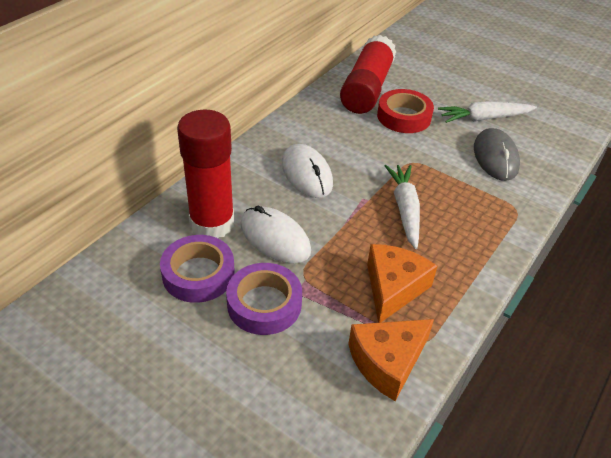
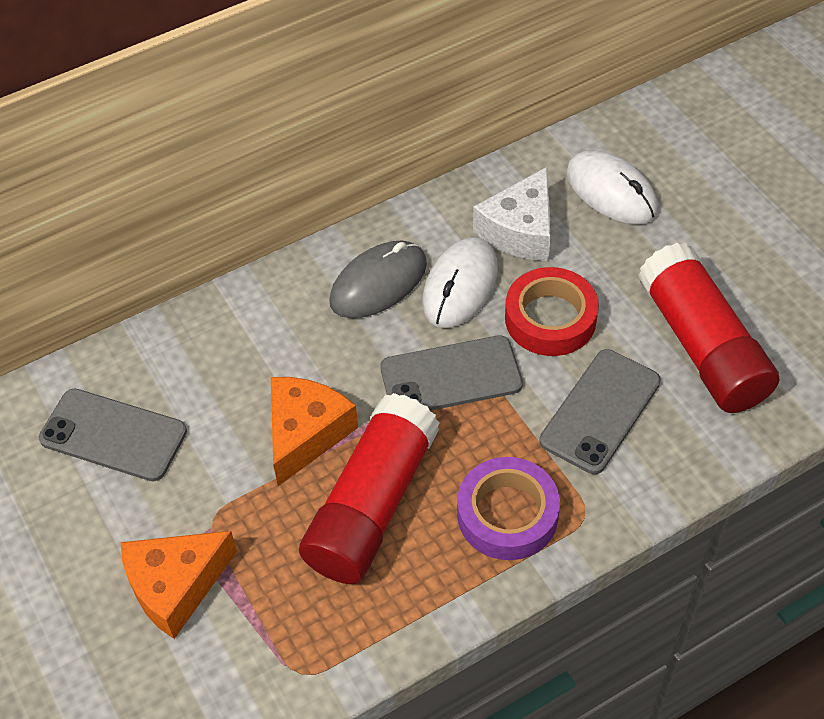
grey phone: none = 0 -> [39,389,187,481] [380,335,523,411] [539,349,661,474] = 3
purple tape: [160,235,235,303] [226,263,302,335] = 2 -> [457,457,560,560] = 1
white carrot: [385,165,420,249] [438,101,537,123] = 2 -> none = 0
white cheese: none = 0 -> [473,166,551,261] = 1

